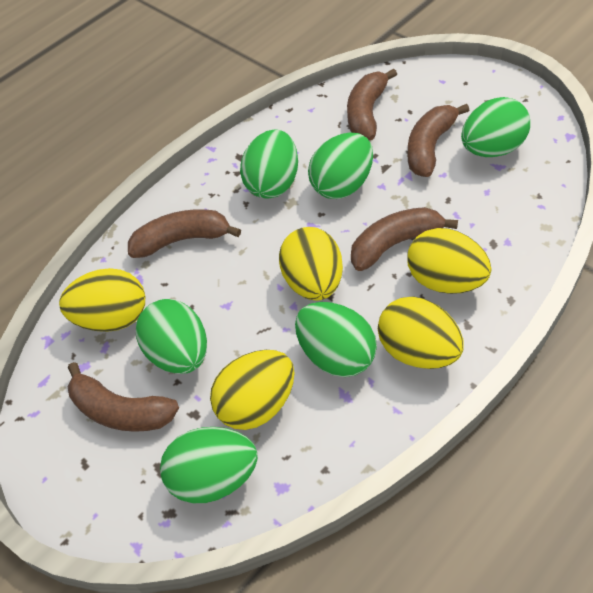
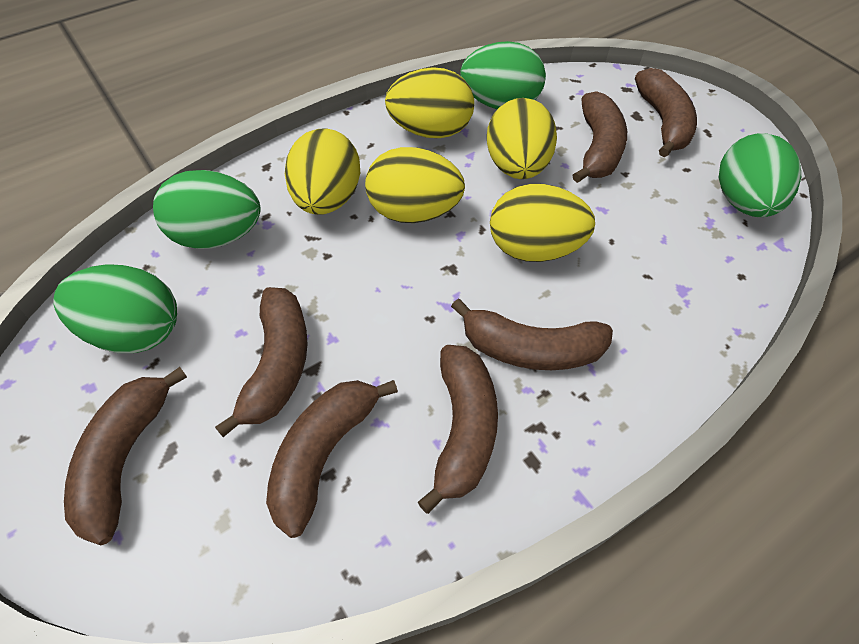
brown banana: [68,362,179,432] [128,209,241,258] [347,68,397,140] [351,207,458,271] [408,104,469,177] = 5 -> [64,367,187,546] [215,287,308,437] [266,380,398,538] [418,345,498,514] [451,298,613,370] [573,91,627,183] [635,68,697,157] = 7
green egg: [136,299,207,374] [160,427,258,503] [240,129,298,199] [295,302,377,377] [308,132,373,199] [461,97,530,157] = 6 -> [53,264,177,353] [153,170,261,249] [460,41,546,109] [718,133,801,217] = 4

